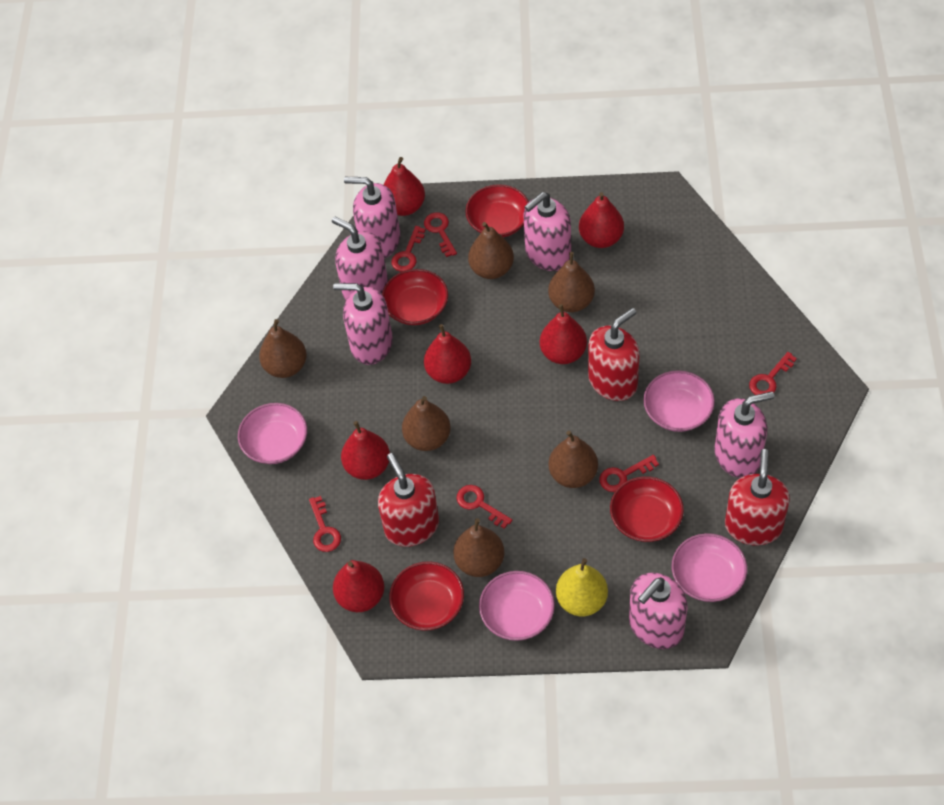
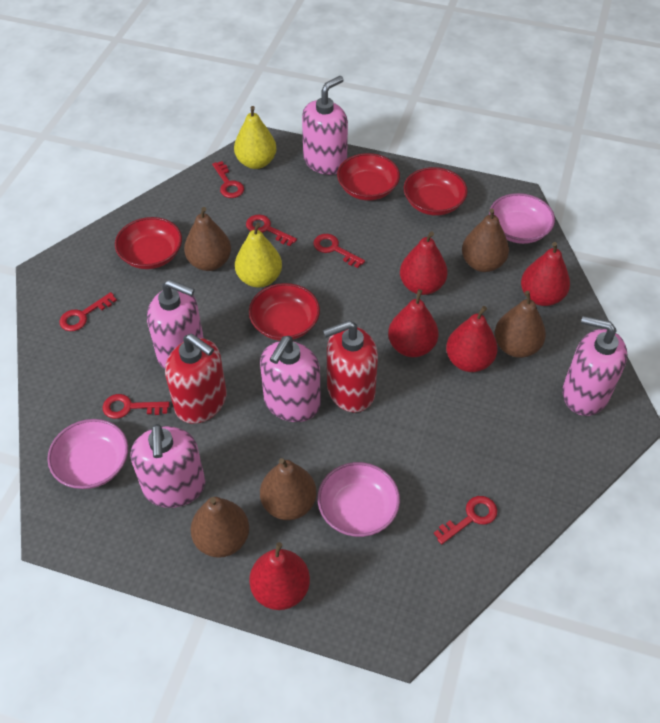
brown pear: [259,319,307,378] [402,396,451,451] [453,518,504,577] [468,222,514,279] [548,252,595,312] [548,431,598,488] = 6 -> [184,207,231,271] [190,497,249,558] [260,458,317,520] [462,208,509,272] [495,291,546,358] = 5
pink bowl: [238,403,307,464] [479,571,555,641] [643,370,715,432] [672,533,747,602] = 4 -> [47,419,128,489] [317,462,400,537] [489,193,555,244] = 3
pink soap dispenser: [332,217,388,301] [333,283,393,365] [344,177,400,259] [523,192,571,271] [629,572,688,649] [714,391,774,478] = 6 -> [130,424,205,508] [147,279,204,369] [260,336,321,422] [302,76,348,175] [562,316,627,416] = 5
red pear: [333,560,384,612] [341,421,390,480] [383,157,425,216] [424,324,471,384] [540,304,587,364] [579,192,624,248] = 6 -> [249,542,310,610] [388,289,439,357] [400,231,448,295] [446,306,498,372] [521,242,570,306] = 5
red soap dispenser: [378,453,439,547] [588,308,640,401] [725,449,790,545] = 3 -> [165,334,226,424] [323,320,378,412] = 2
yellow pear: [556,558,608,616] = 1 -> [234,106,277,169] [235,222,282,288] = 2

